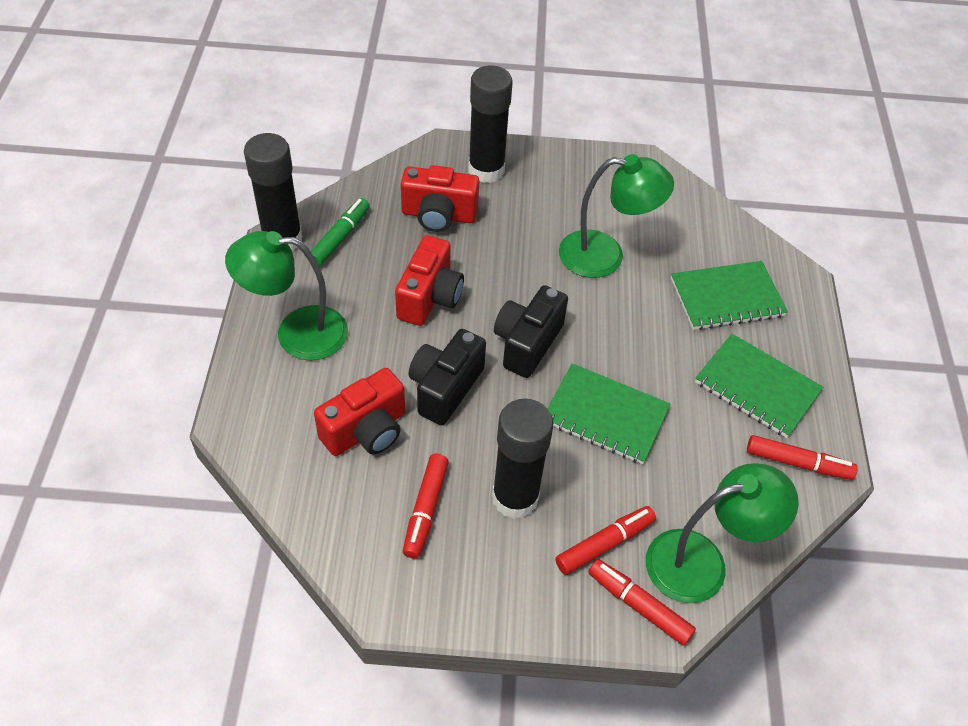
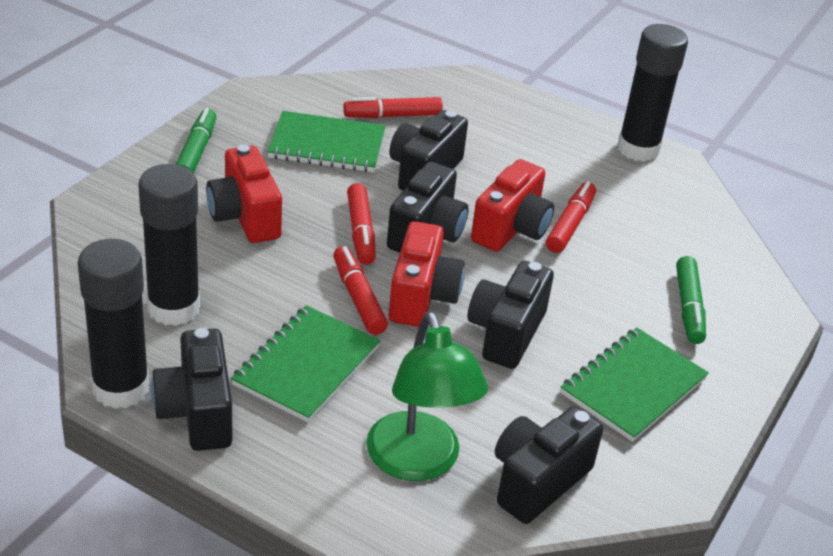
black camera: [409,329,486,425] [494,285,568,378] = 2 -> [151,328,232,451] [387,162,469,253] [389,110,468,191] [467,261,554,369] [495,406,603,524] = 5
green lamp: [225,231,348,361] [559,154,674,278] [646,463,799,603] = 3 -> [366,311,488,481] = 1
green marker: [311,198,370,267] = 1 -> [176,108,216,174] [676,256,706,344] = 2

